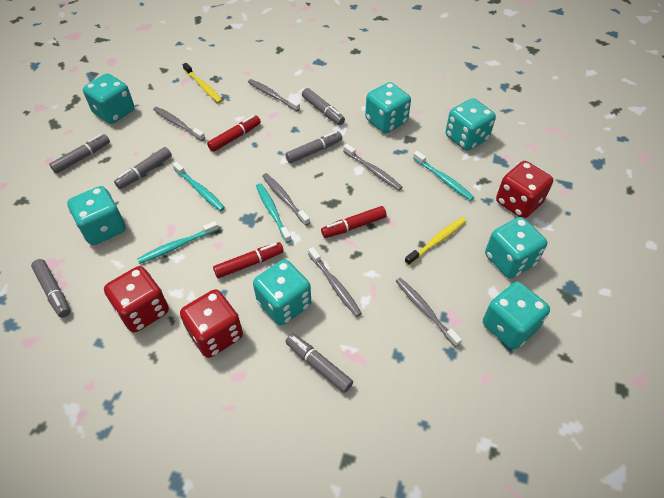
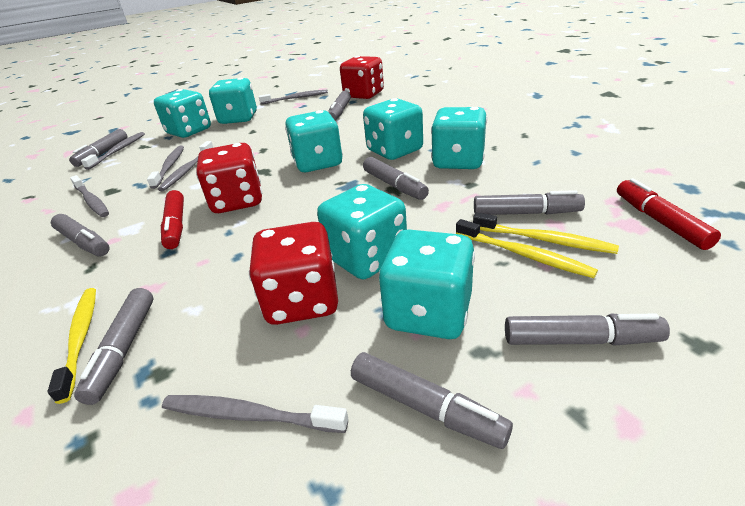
grey marker: [31,259,70,318] [49,134,110,174] [114,147,172,189] [285,131,342,163] [285,334,353,393] [302,88,345,125] = 6 -> [51,214,110,256] [69,129,127,167] [74,288,154,405] [328,91,351,120] [351,352,513,449] [363,157,429,200] [474,190,585,215] [505,313,670,346] = 8
red marker: [207,115,261,152] [213,242,284,278] [321,206,387,238] = 3 -> [161,190,184,249] [617,178,721,250] = 2
turquoise toothbrush: [137,221,219,264] [173,162,225,211] [256,183,292,243] [413,151,474,201] = 4 -> none = 0
yellow toothbrush: [182,63,222,103] [405,217,466,266] = 2 -> [47,288,96,404] [456,219,598,278] [473,213,619,254] = 3

